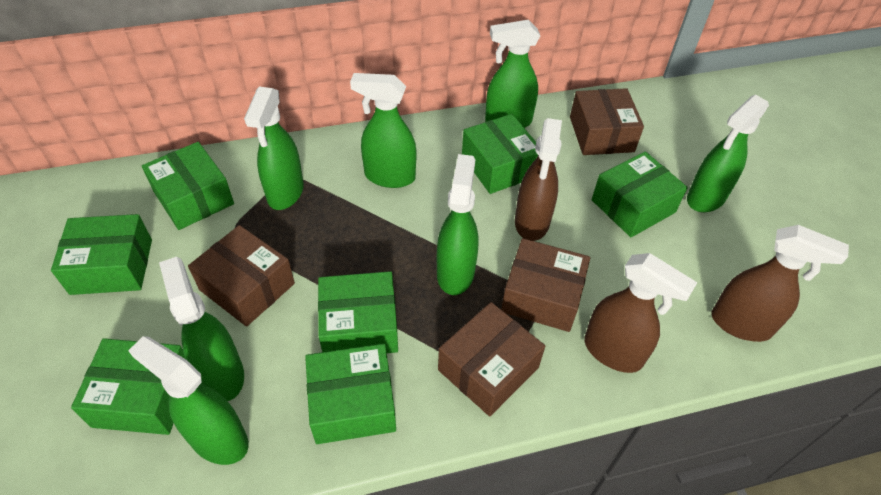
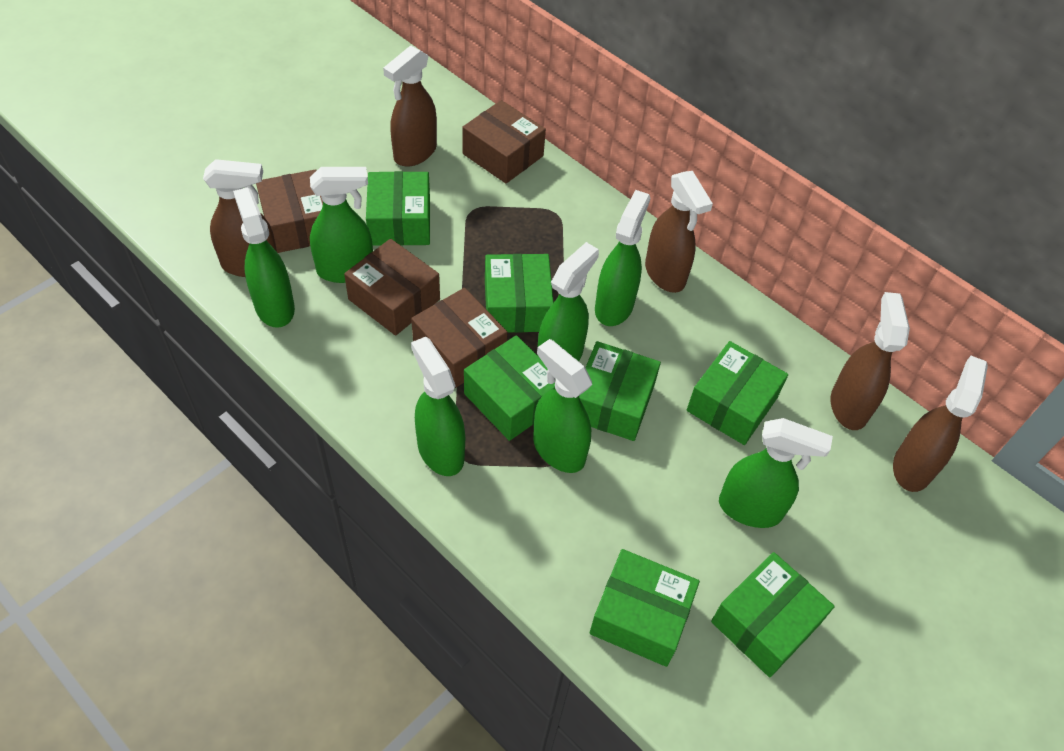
brown spray bottle: [515,118,562,241] [584,253,698,373] [712,225,849,342] = 3 -> [203,159,277,277] [383,46,437,166] [645,171,713,293] [831,292,910,430] [893,356,988,492] = 5

